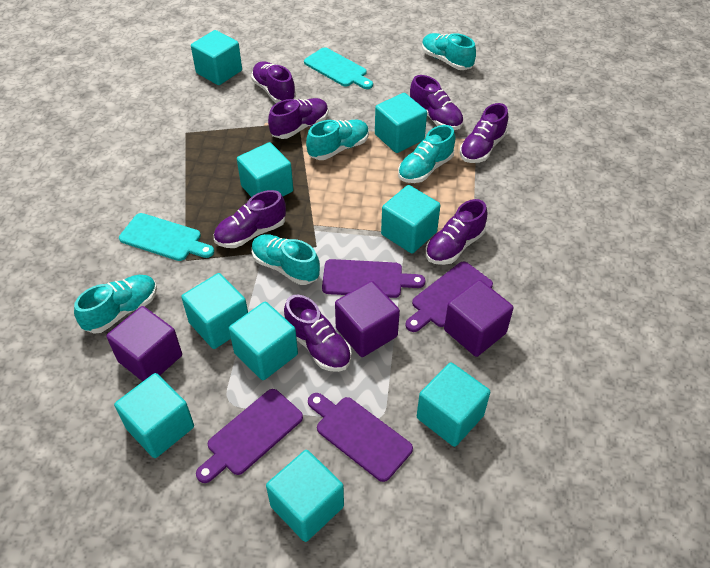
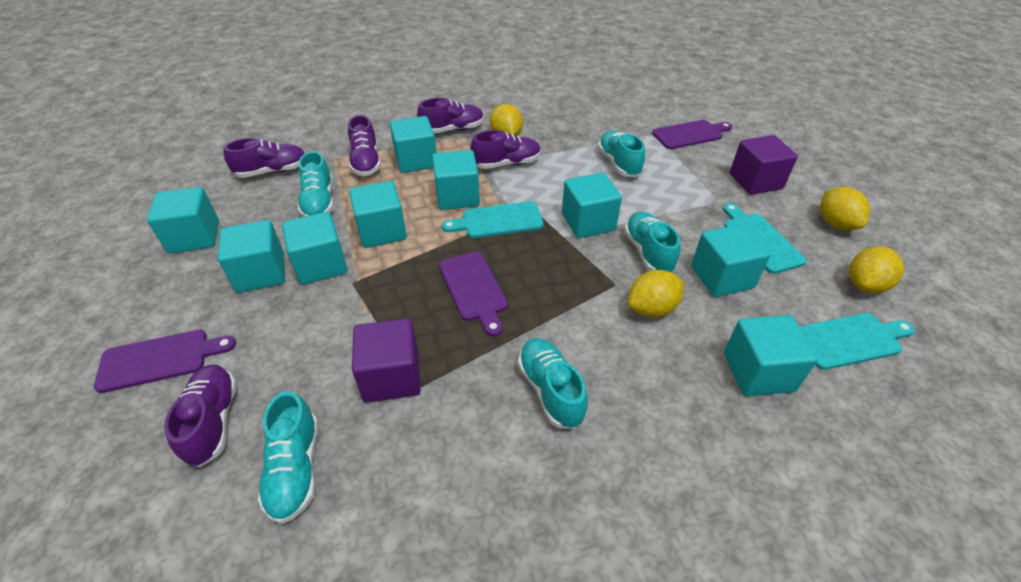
purple cube: [107,306,182,381] [335,281,400,357] [444,280,514,357] = 3 -> [352,318,421,402] [730,135,798,195] = 2
purple cutting board: [196,389,303,483] [308,393,413,482] [322,259,425,298] [405,262,493,332] = 4 -> [94,330,236,393] [439,251,508,337] [652,120,732,149] = 3
purple shoe: [214,190,286,248] [251,61,296,103] [268,98,329,139] [284,295,352,372] [410,75,464,130] [425,199,487,265] [460,103,508,163] = 7 -> [164,365,237,467] [224,138,305,178] [348,115,381,176] [417,98,484,133] [470,130,541,169] = 5
turquoise cutting board: [119,213,214,261] [304,47,373,89] = 2 -> [442,201,544,238] [723,203,807,274] [799,313,915,370] = 3
yellow lemon: none = 0 -> [490,104,523,136] [628,270,684,318] [820,187,870,230] [849,246,904,294] = 4

